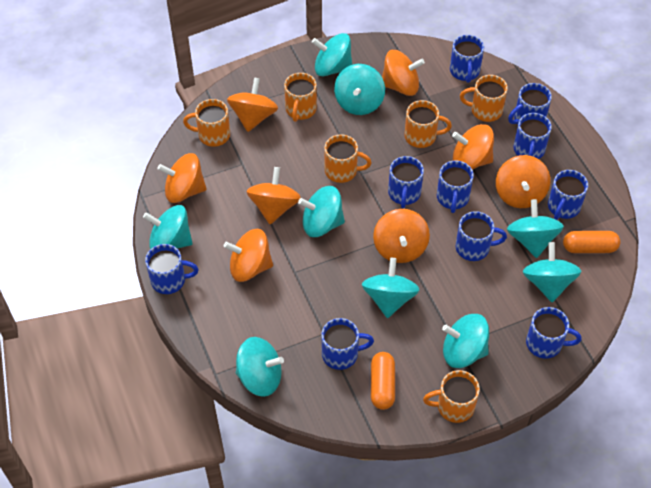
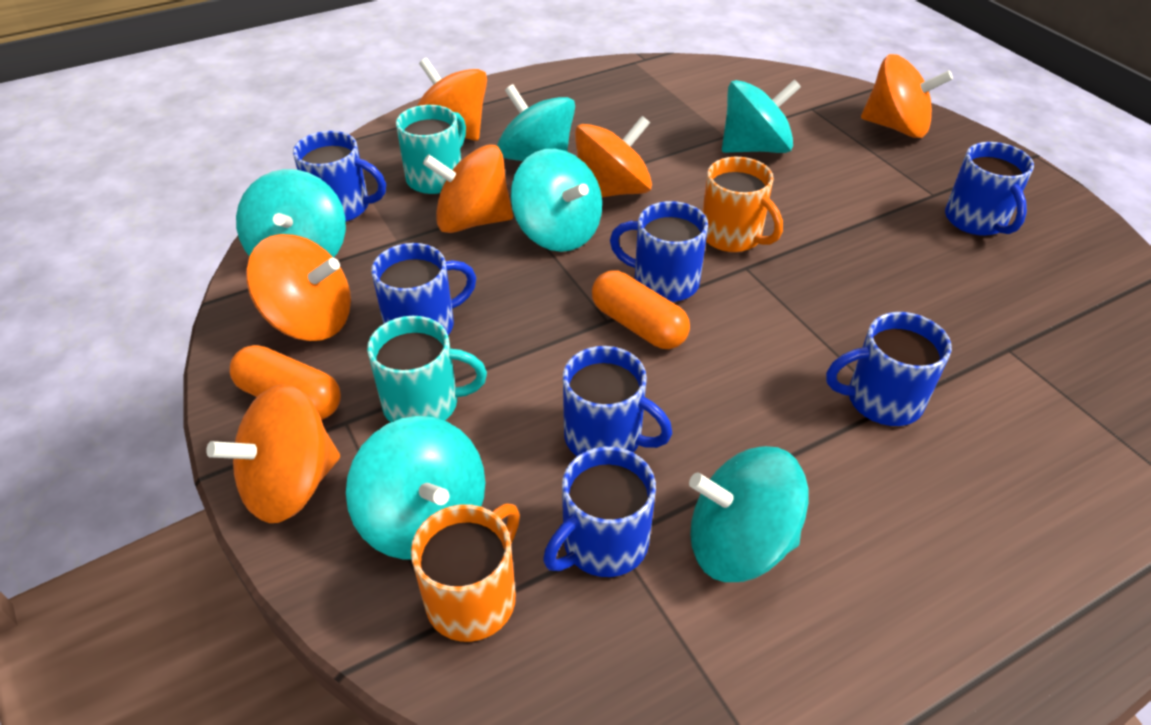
blue mug: [145,244,199,294] [322,318,374,370] [388,156,424,208] [437,161,474,213] [450,35,484,83] [456,211,507,261] [508,83,552,125] [514,113,552,159] [526,307,582,359] [548,170,588,220] = 10 -> [293,131,386,222] [371,243,476,335] [543,446,656,577] [563,346,673,456] [610,201,708,302] [826,312,952,426] [945,142,1034,236] = 7
orange mug: [183,99,230,147] [284,73,317,122] [324,134,372,183] [404,100,452,148] [423,370,480,423] [460,75,508,122] = 6 -> [411,504,520,642] [702,157,783,252] = 2
orange spinning top: [158,153,207,203] [224,229,273,282] [227,77,278,132] [246,167,301,224] [373,209,430,263] [382,50,425,96] [452,124,494,170] [496,155,551,208] = 8 -> [206,384,340,523] [246,234,351,341] [417,58,487,141] [423,144,513,233] [575,116,652,197] [861,54,953,138] = 6
turquoise mug: none = 0 -> [367,316,487,423] [396,105,466,194] = 2
turquoise spinning top: [143,205,192,249] [236,337,284,397] [298,186,345,237] [312,33,352,76] [334,64,385,115] [362,258,420,318] [442,314,489,368] [507,199,564,258] [523,242,581,302] = 9 -> [236,169,346,258] [346,416,485,560] [497,84,575,161] [511,149,602,252] [689,446,809,582] [722,79,801,153] = 6

